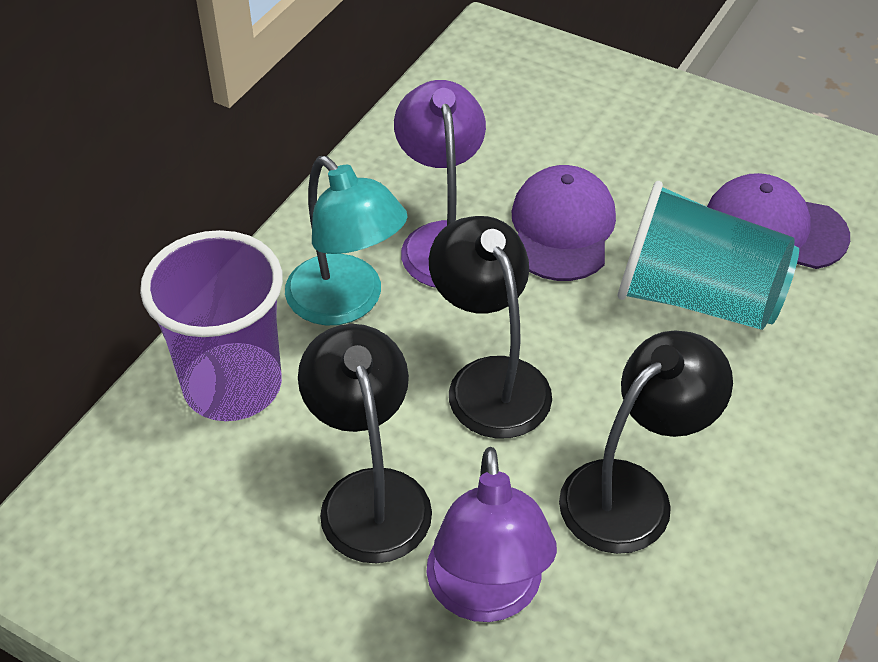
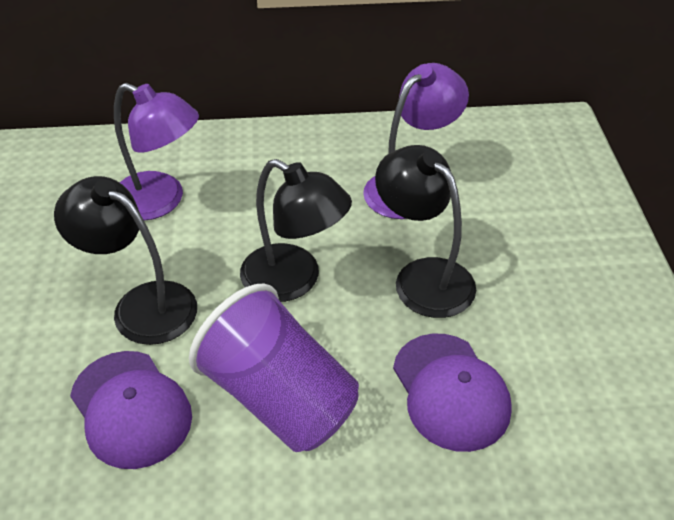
turquoise cup: [618,181,799,330] = 1 -> none = 0
turquoise lamp: [285,156,408,326] = 1 -> none = 0

